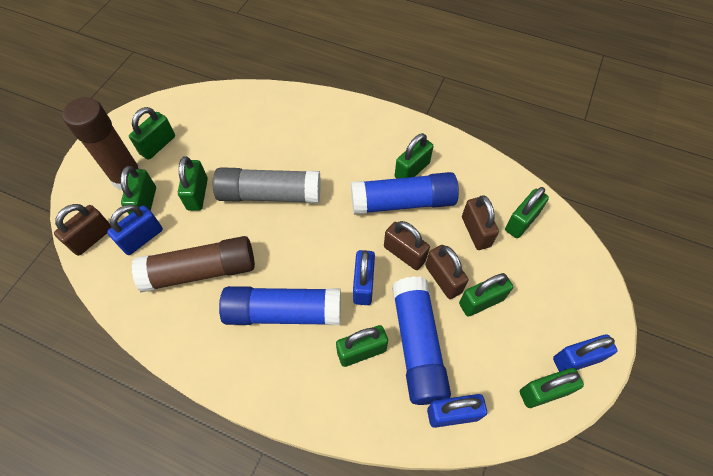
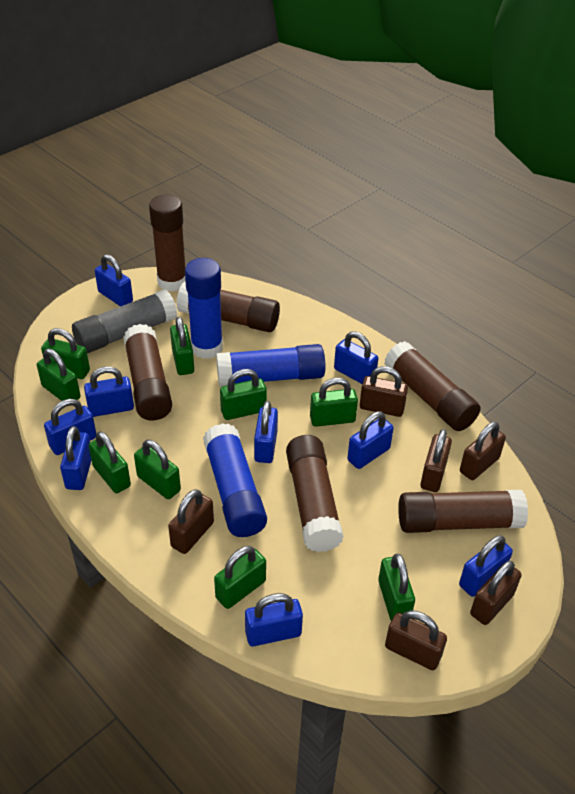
blue padlock: [107,204,163,255] [353,250,375,305] [427,394,487,428] [553,334,618,372] = 4 -> [44,399,96,455] [60,426,91,490] [84,366,134,417] [95,254,133,306] [245,593,303,647] [254,401,278,463] [334,331,378,384] [347,411,394,469] [459,535,513,597] = 9
brown glue stick: [62,97,141,190] [132,236,255,292] = 2 -> [123,324,172,420] [149,194,185,292] [176,281,280,332] [286,435,344,552] [384,341,480,431] [398,490,528,533] = 6
brown padlock: [54,204,111,256] [384,221,430,270] [425,245,468,299] [462,196,499,250] = 4 -> [168,489,214,554] [360,366,408,417] [385,610,447,670] [420,429,452,492] [460,422,506,480] [470,561,522,625] = 6
green padlock: [120,166,156,214] [129,107,175,160] [178,156,208,211] [336,325,388,367] [395,133,433,179] [459,273,513,317] [505,187,549,238] [520,368,584,408] = 8 -> [37,349,81,401] [41,328,90,379] [89,431,131,493] [134,440,181,499] [170,317,194,375] [214,546,266,609] [220,369,267,420] [310,378,358,427] [378,554,415,621] = 9

